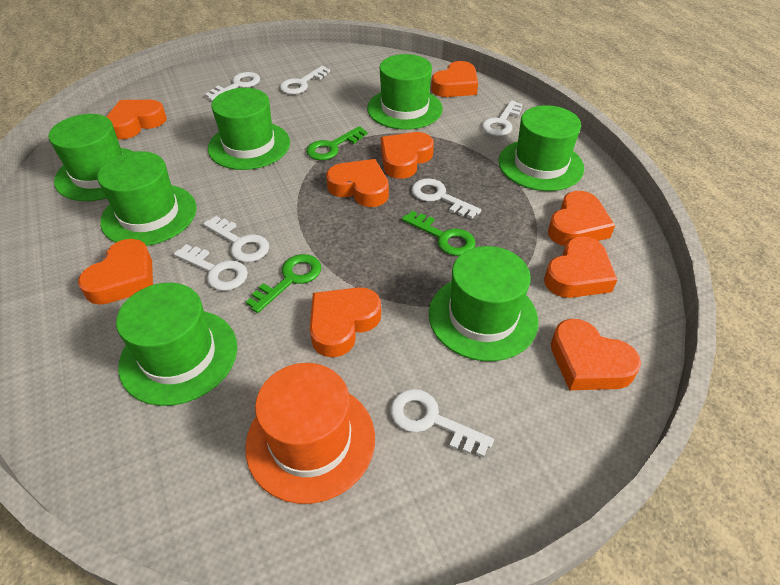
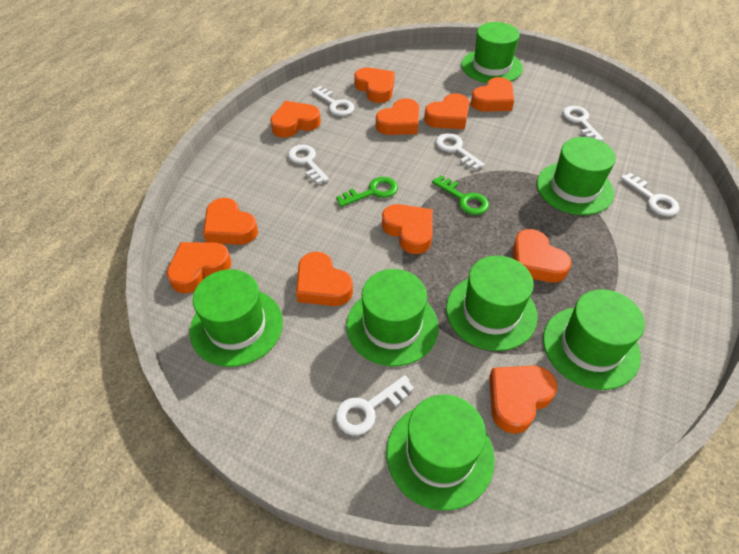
green key: [246,254,321,313] [306,126,367,160] [402,211,475,256] = 3 -> [336,177,398,207] [432,176,489,215] = 2
orange hat: [245,363,375,504] = 1 -> none = 0
orange heart: [78,239,153,305] [106,100,167,139] [310,287,381,357] [326,159,389,207] [381,132,434,179] [431,61,478,97] [544,236,617,298] [548,191,615,246] [551,319,641,390] = 9 -> [167,242,231,293] [203,198,258,245] [270,101,321,138] [296,252,353,306] [354,68,395,103] [376,98,419,135] [382,204,433,254] [424,93,470,129] [471,77,514,112] [489,366,557,434] [513,229,572,283] = 11
white key: [174,244,248,291] [203,216,269,262] [205,72,260,101] [280,66,330,94] [390,389,494,458] [411,178,481,219] [482,100,522,136] = 7 -> [288,145,329,184] [311,86,354,116] [335,375,414,435] [436,133,485,170] [563,106,604,141] [620,173,680,216] = 6

